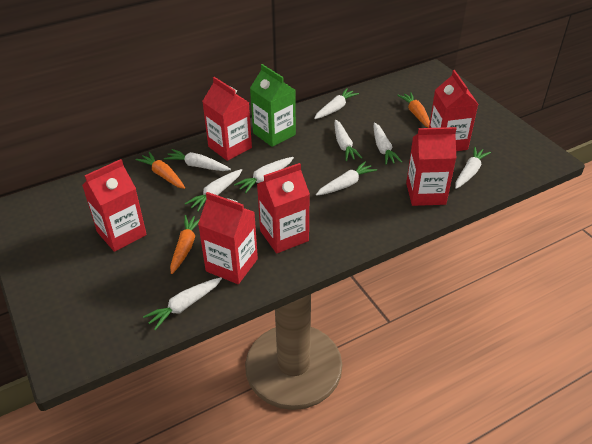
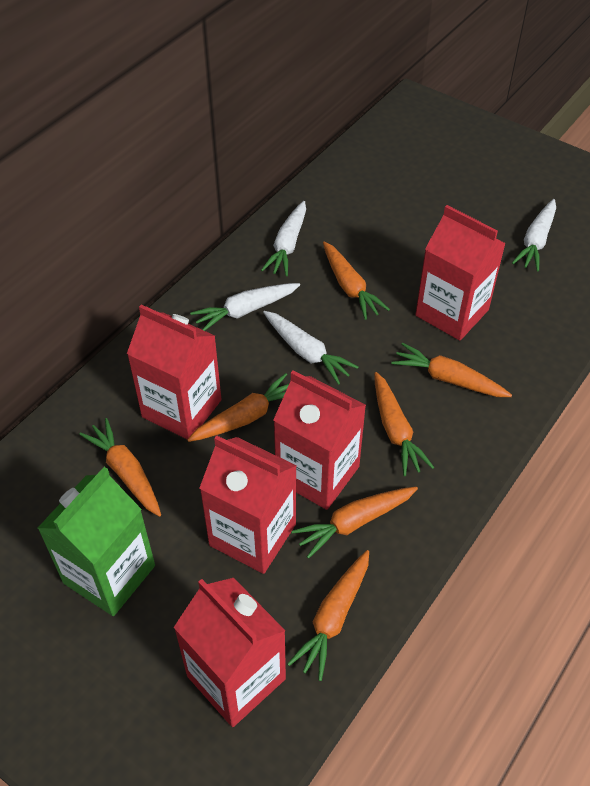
orange carrot: [135,152,185,189] [170,215,200,274] [397,92,430,128] = 3 -> [79,418,161,517] [187,373,289,442] [287,550,369,681] [291,486,418,559] [323,242,390,320] [374,372,435,476] [391,343,512,397] = 7
red carton: [82,159,147,252] [198,192,258,284] [202,77,252,161] [257,163,310,254] [406,127,457,206] [429,70,478,151] = 6 -> [127,304,222,439] [174,578,286,727] [200,436,297,574] [273,370,366,510] [415,205,506,341] = 5
white carrot: [143,277,222,330] [164,149,231,171] [185,169,242,212] [234,157,294,194] [314,88,359,119] [316,161,377,196] [334,120,362,161] [374,123,402,165] [455,147,491,189] = 9 -> [190,283,300,331] [261,201,306,276] [263,311,359,385] [512,199,556,271] = 4

